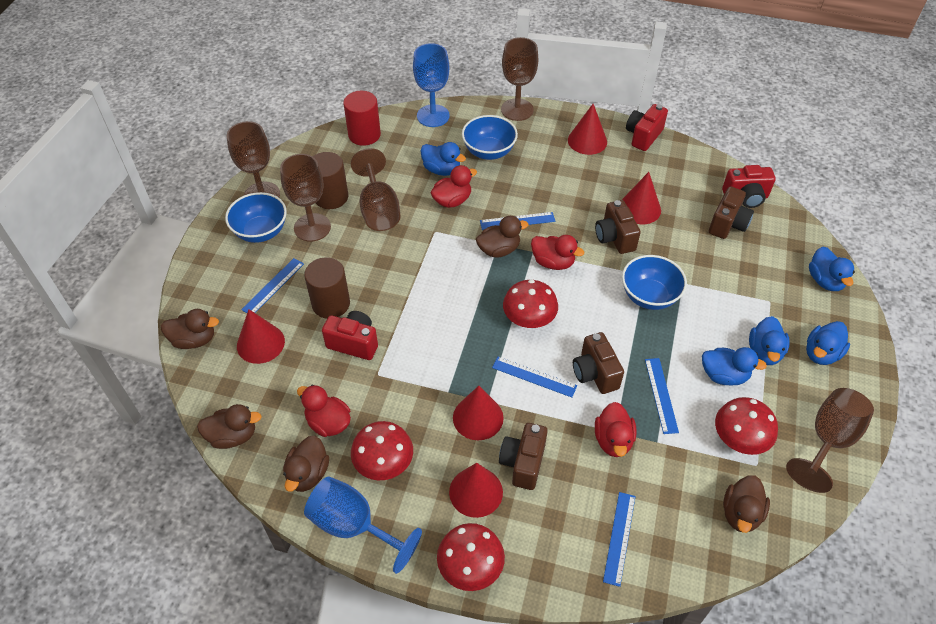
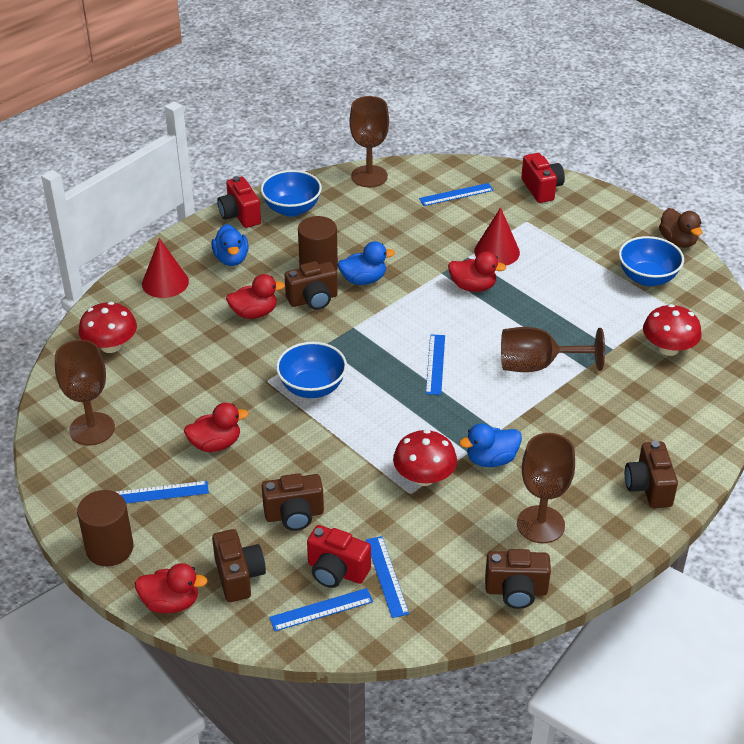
blue duck: [421,142,466,176] [702,347,767,385] [749,316,790,365] [806,321,850,365] [809,247,855,291] = 5 -> [211,224,249,266] [338,241,395,285] [459,424,522,467] = 3
blue goblet: [304,476,422,574] [413,43,450,127] = 2 -> none = 0
brown camera: [499,423,548,490] [573,332,624,394] [595,200,641,254] [709,186,754,239] = 4 -> [212,529,266,602] [262,473,324,531] [284,261,338,310] [485,549,551,609] [625,441,678,508] = 5
brown duck: [161,309,219,349] [197,404,262,449] [283,436,329,492] [476,216,528,258] [723,475,770,533] = 5 -> [659,208,702,248] = 1
brown goblet: [227,121,280,197] [280,154,331,242] [351,148,401,231] [501,37,538,121] [786,388,874,493] = 5 -> [55,340,115,446] [350,96,389,187] [501,327,605,372] [517,433,575,543] = 4
red cone: [237,309,285,364] [449,463,503,518] [453,386,504,440] [568,104,607,155] [622,172,661,224] = 5 -> [142,238,189,298] [474,207,520,265] = 2
red cylinder: [343,91,381,146] = 1 -> none = 0
red mushroom: [351,421,413,480] [437,523,505,591] [503,279,558,328] [715,397,778,455] = 4 -> [79,302,137,353] [393,430,457,486] [643,304,702,356] = 3

